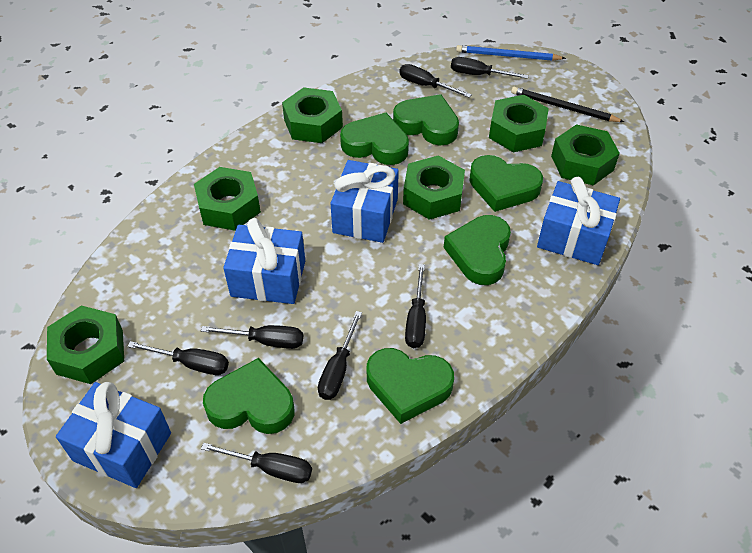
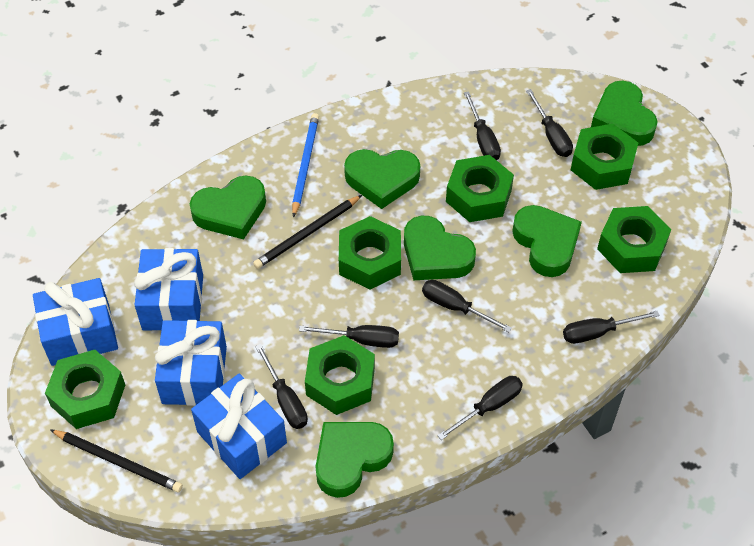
black pencil: [511,87,624,122] = 1 -> [51,430,183,492] [253,195,362,269] = 2

